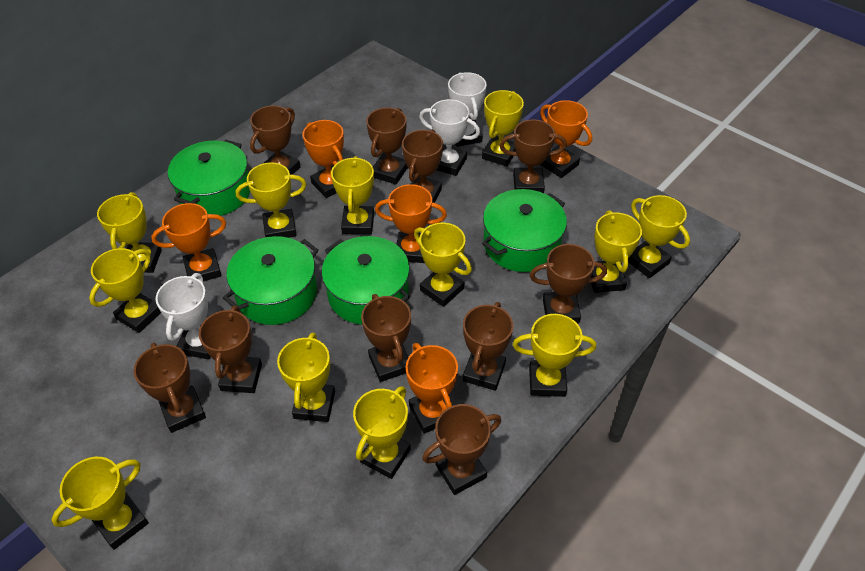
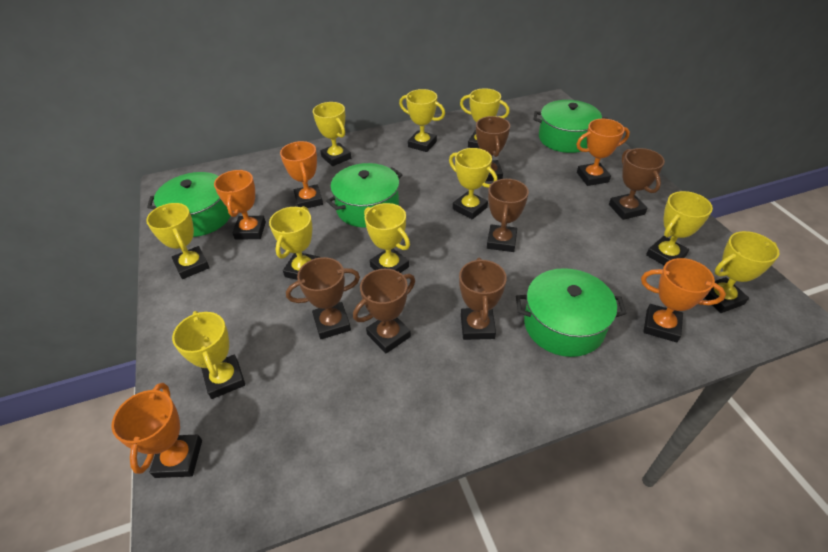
brown trophy: [134,343,206,433] [199,306,262,393] [250,106,301,175] [361,294,411,382] [366,107,408,185] [402,130,443,203] [422,404,501,495] [463,302,513,391] [499,119,567,193] [530,244,607,324] = 10 -> [286,257,360,339] [353,269,415,354] [459,258,507,340] [476,116,510,181] [487,178,529,252] [609,148,665,220] = 6
white trophy: [156,273,211,360] [419,99,480,176] [448,72,486,147] = 3 -> none = 0
yellow trophy: [51,457,149,550] [89,248,161,333] [97,192,162,273] [236,162,307,238] [277,333,335,422] [331,156,374,235] [353,386,411,479] [414,223,472,307] [482,90,524,166] [513,314,596,397] [591,210,642,293] [628,195,690,278] = 12 -> [146,203,210,279] [172,311,245,399] [269,206,321,280] [313,102,351,166] [364,203,410,273] [399,89,445,152] [449,148,497,219] [460,88,510,149] [646,191,713,265] [705,231,779,313] = 10

